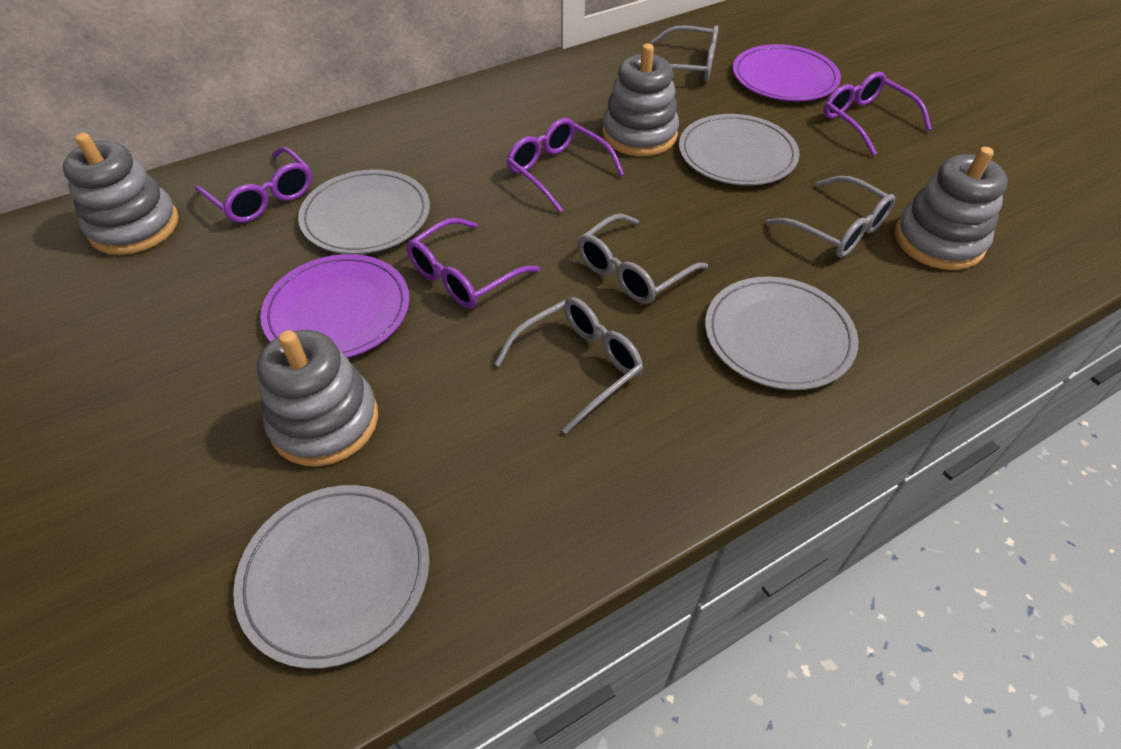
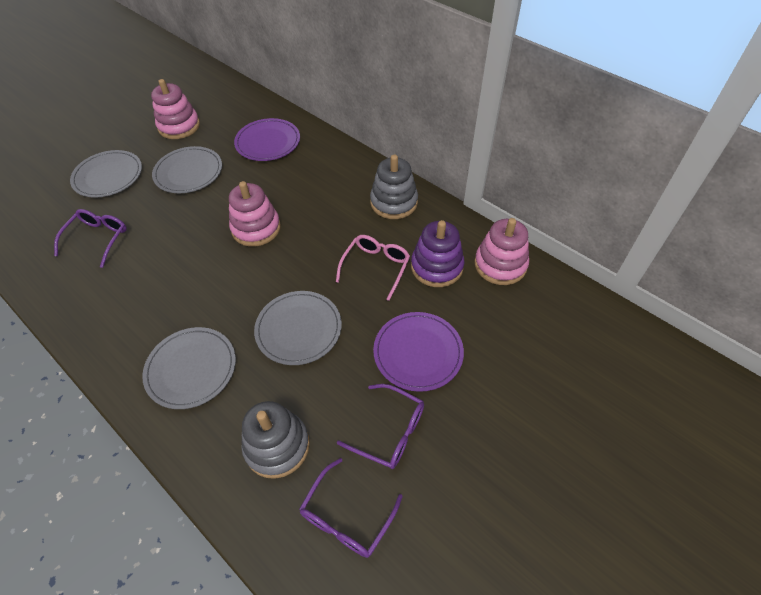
grey glasses: [495,297,643,434] [578,214,708,304] [651,25,719,82] [766,176,896,258] = 4 -> none = 0
grey stacking toy: [62,133,179,255] [257,330,378,466] [602,43,679,156] [895,147,1008,270] = 4 -> [241,401,310,479] [370,155,418,219] = 2
pink glasses: none = 0 -> [336,235,410,301] = 1
pink stacking toy: none = 0 -> [151,79,200,139] [229,181,281,247] [474,218,529,285] = 3
purple glasses: [195,147,312,223] [406,218,540,308] [506,118,624,213] [823,72,932,156] = 4 -> [54,209,127,268] [299,458,403,558] [337,384,424,469] = 3
purple stacking toy: none = 0 -> [411,220,464,287] = 1

